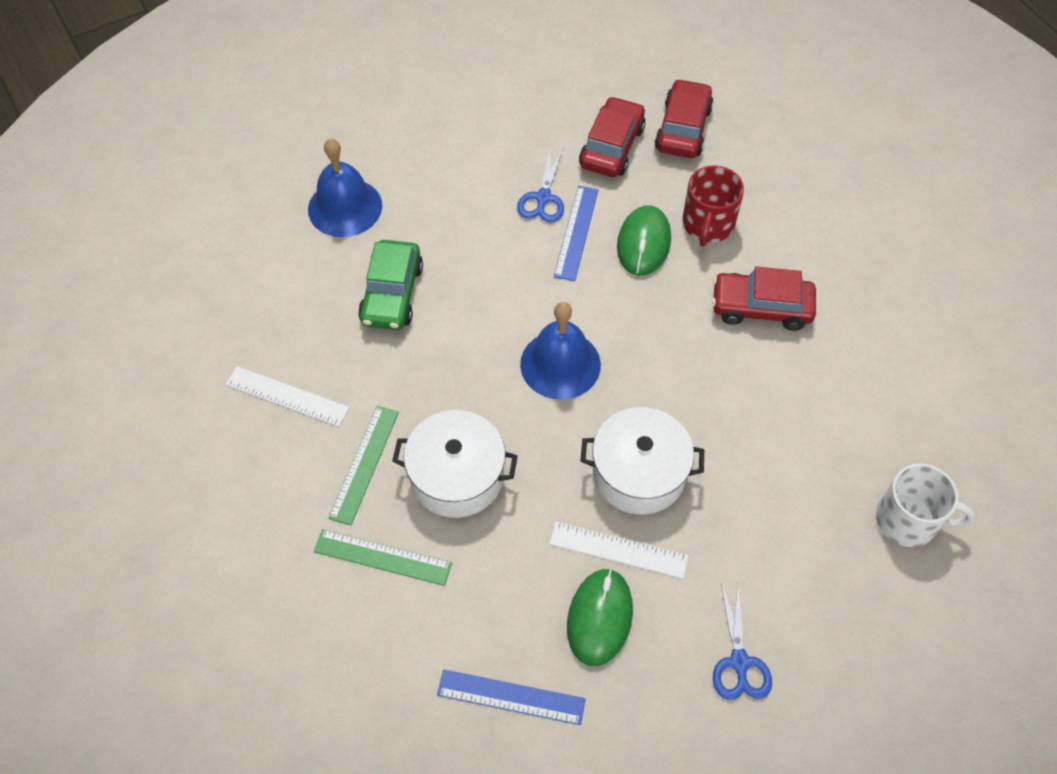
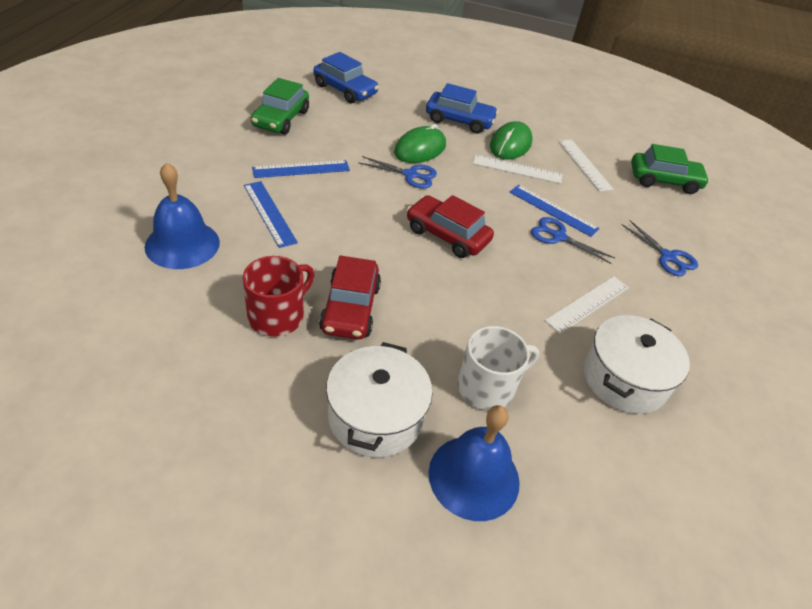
blue car: none = 0 -> [313,52,379,103] [426,83,498,134] = 2
blue ruler: [437,669,586,725] [554,186,598,281] = 2 -> [244,181,298,248] [252,160,350,178] [510,185,599,237] = 3
blue scissors: [517,149,564,222] [713,583,772,700] = 2 -> [359,156,437,189] [531,217,615,264] [622,220,698,276] = 3
green car: [358,240,423,330] = 1 -> [251,78,309,135] [631,144,710,194] = 2
green ruler: [314,529,452,586] [328,406,399,525] = 2 -> none = 0
red car: [579,96,645,177] [654,79,714,158] [712,267,816,331] = 3 -> [319,256,381,339] [407,195,494,258] = 2
white ruler: [226,366,349,427] [549,522,688,579] = 2 -> [473,155,562,184] [545,276,629,334] [558,139,614,192] = 3

